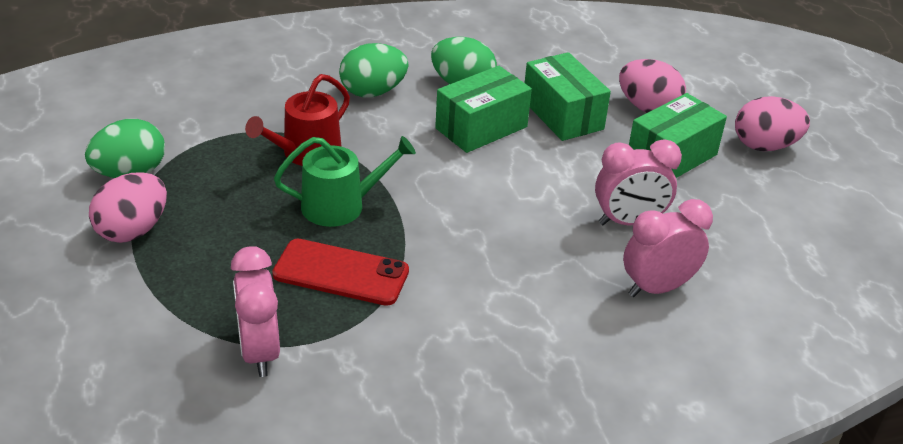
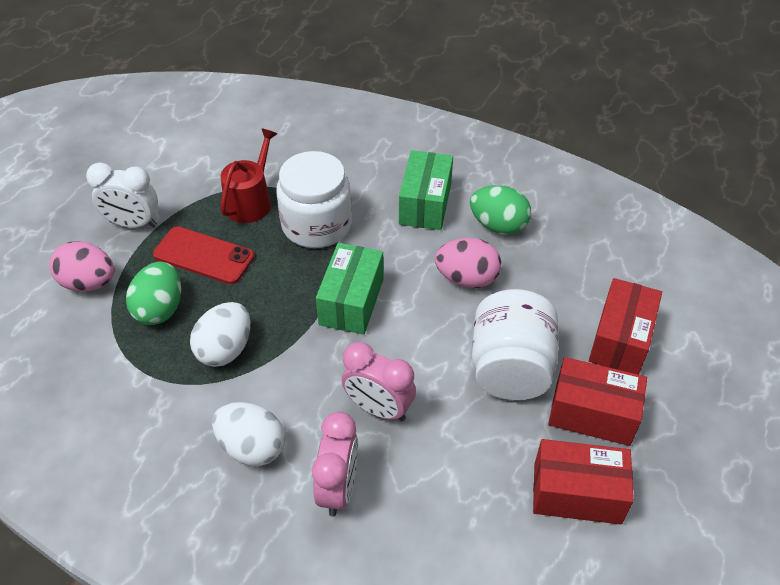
green box: [435,66,532,153] [525,52,611,141] [629,93,727,178] = 3 -> [316,243,384,335] [399,150,453,230] = 2
green egg: [85,119,165,178] [339,43,409,97] [431,37,497,84] = 3 -> [126,261,181,325] [470,185,531,235] = 2
green watering can: [274,136,416,227] = 1 -> none = 0
pink clock: [231,246,280,377] [595,139,682,225] [623,199,713,297] = 3 -> [312,412,358,516] [342,342,416,421] = 2
pink egg: [89,172,167,243] [619,59,686,113] [735,96,810,151] = 3 -> [49,241,114,292] [435,238,501,288] = 2
red box: none = 0 -> [533,439,634,525] [548,357,647,446] [589,278,662,375] = 3
white clock: none = 0 -> [86,162,158,228] = 1
white egg: none = 0 -> [190,302,250,367] [212,402,285,466] = 2
white jar: none = 0 -> [276,151,352,248] [472,289,559,400] = 2

